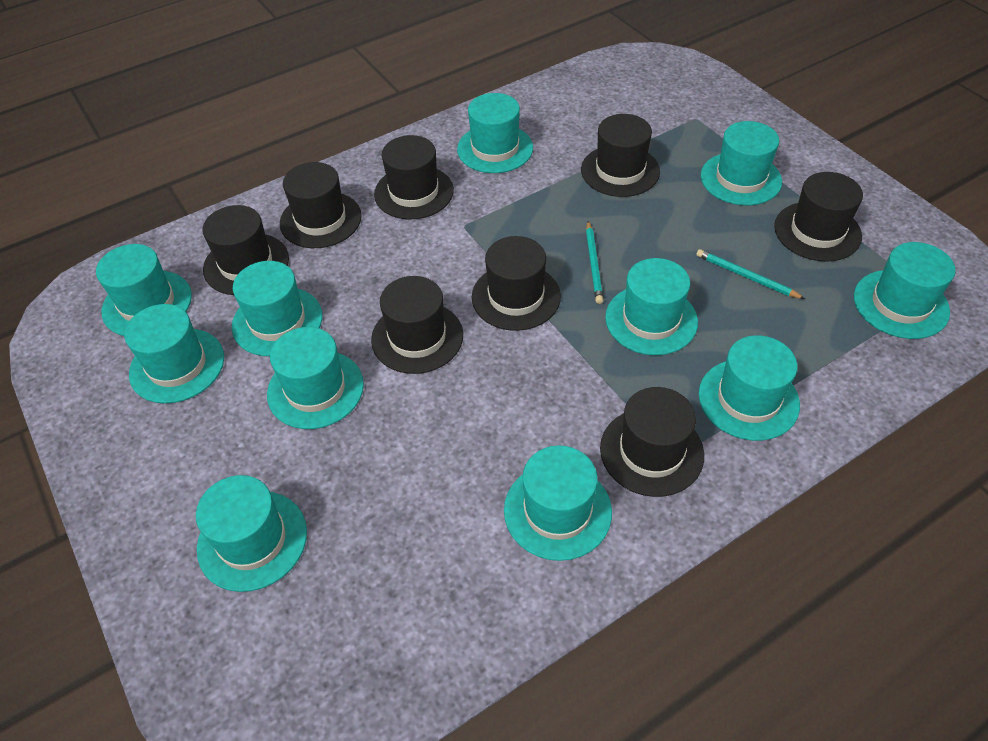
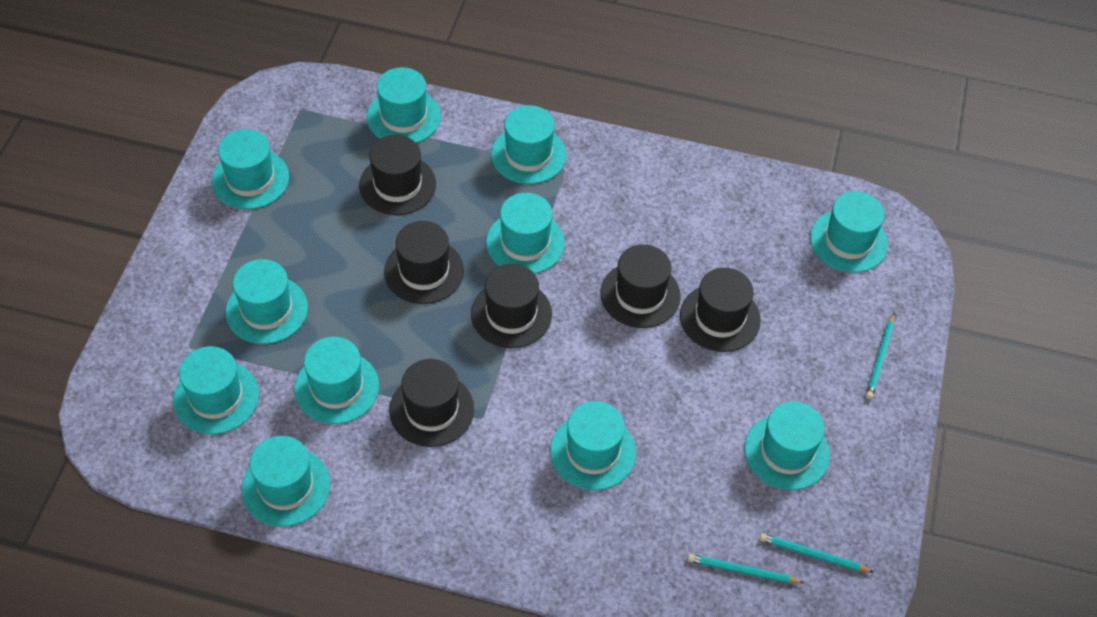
black hat: [202,205,289,295] [280,162,362,248] [371,276,463,374] [374,135,454,219] [472,236,561,331] [581,114,660,197] [600,387,704,497] [774,172,863,262] = 8 -> [359,135,436,215] [384,221,464,304] [389,359,474,447] [471,264,552,348] [601,244,681,328] [680,268,761,352] = 6
turquoise pencil: [586,221,603,304] [696,249,805,299] = 2 -> [688,554,805,584] [759,533,874,573] [866,313,895,399] = 3

